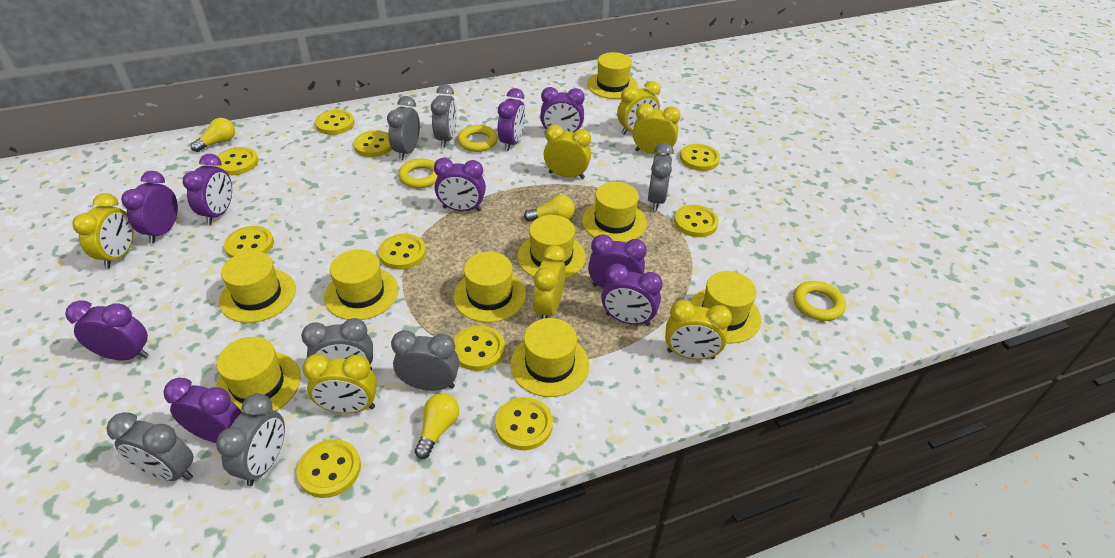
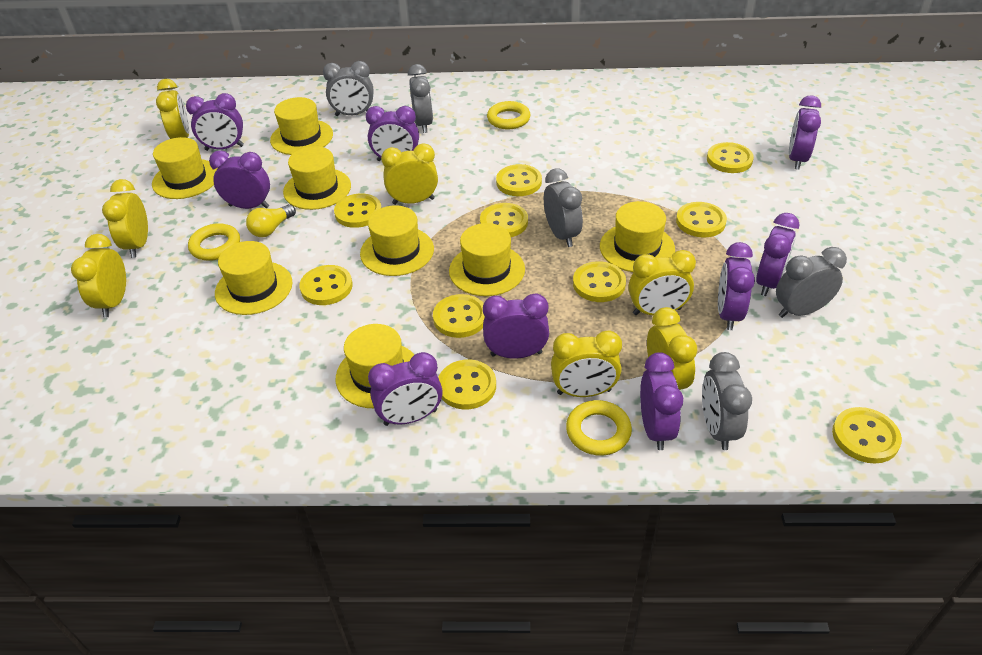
grey clock: [107,412,194,481] [216,393,285,486] [301,318,373,370] [387,96,420,160] [391,330,459,391] [431,84,457,148] [648,143,674,211] = 7 -> [323,61,373,116] [408,64,433,133] [544,169,583,247] [702,352,752,450] [776,247,847,318] = 5
yellow hat: [215,337,301,412] [219,251,296,323] [324,249,398,320] [453,252,526,322] [510,318,589,397] [517,215,586,279] [582,182,647,243] [587,52,638,99] [689,271,761,344] = 9 -> [152,137,217,199] [215,241,293,315] [270,97,333,155] [283,146,351,210] [336,324,415,408] [360,205,434,276] [449,223,525,296] [600,201,675,272] = 8
yellow light bulb: [191,118,235,152] [415,393,459,459] [524,195,575,222] = 3 -> [246,204,296,237] = 1

